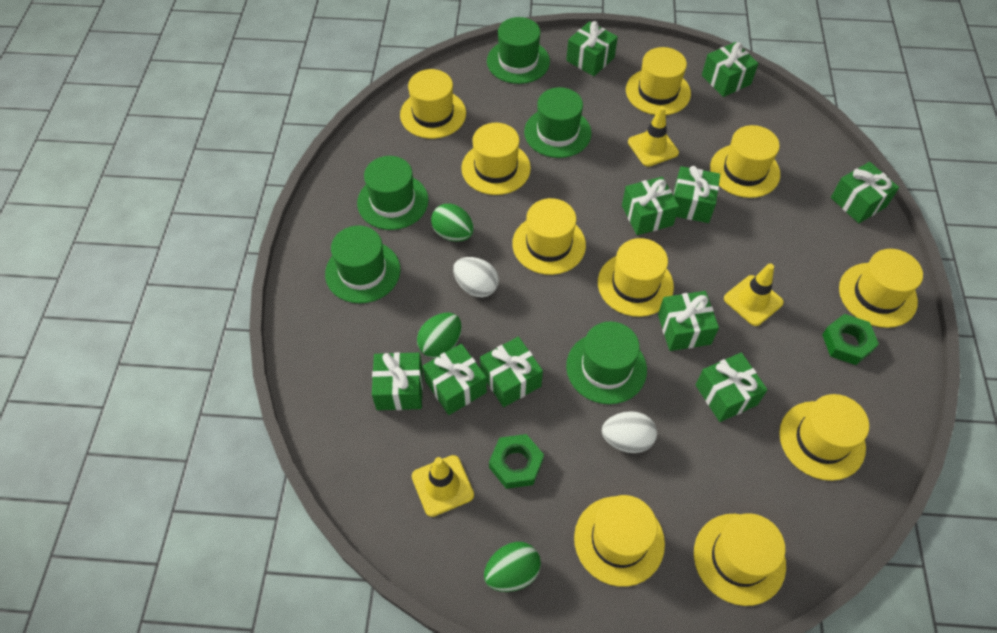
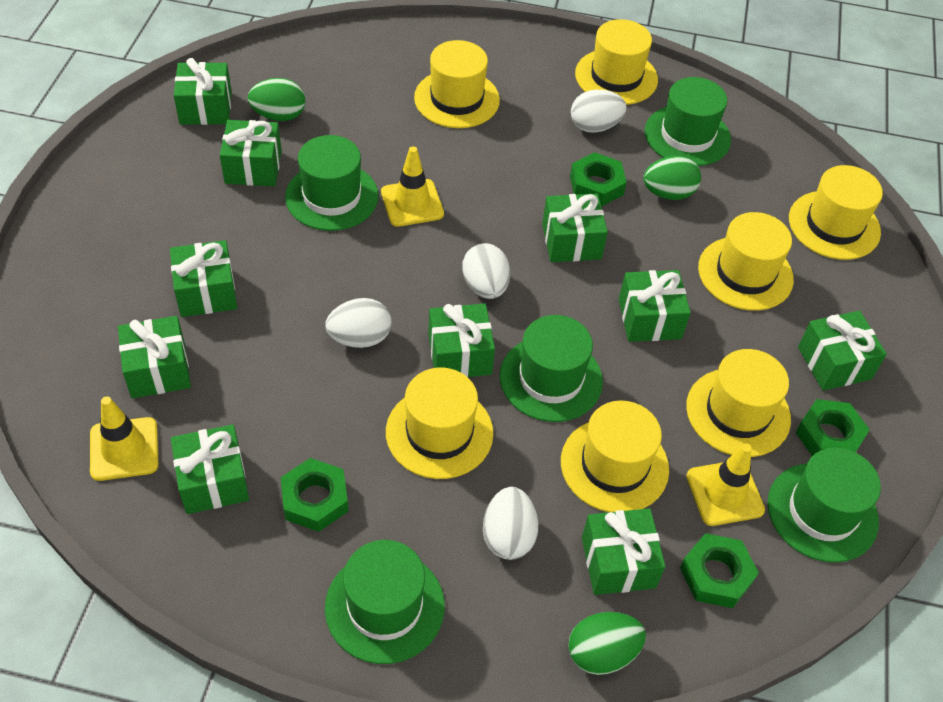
green nut: [489,434,544,489] [822,314,879,365] = 2 -> [281,458,348,532] [570,152,627,207] [680,533,759,608] [796,399,870,456] = 4
white egg: [453,257,499,297] [602,411,657,453] = 2 -> [325,298,391,348] [462,243,510,299] [483,487,538,560] [571,90,627,133] = 4
yellow hat: [400,69,466,139] [461,123,531,195] [512,198,586,275] [574,495,665,587] [598,238,674,317] [626,47,691,115] [694,513,786,606] [710,125,780,198] [779,394,869,481] [839,249,923,328] = 10 -> [386,368,493,479] [414,40,500,128] [561,400,669,512] [575,19,658,105] [686,349,791,457] [698,212,794,311] [789,165,883,260] = 7

